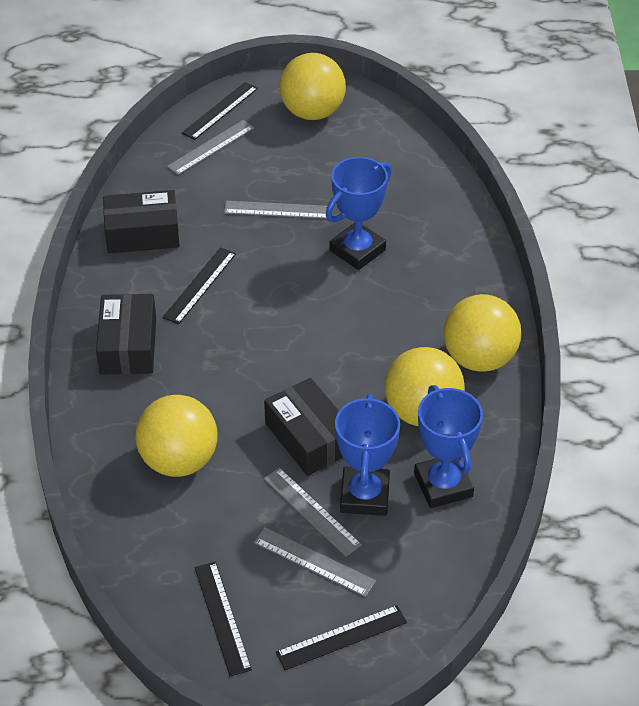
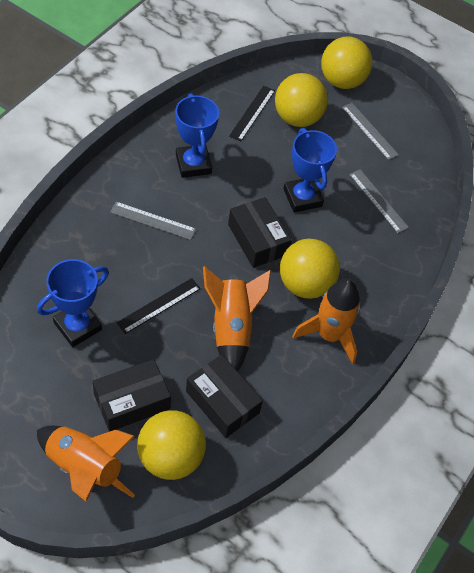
black ruler: [163,247,236,324] [182,82,258,140] [195,562,252,676] [276,605,407,670] = 4 -> [117,278,201,334] [229,86,275,141] = 2
grey ruler: [167,120,255,175] [224,201,327,219] [254,527,376,597] [264,468,362,557] = 4 -> [110,202,196,240] [342,103,399,160] [349,169,409,233] = 3
orange rocket: none = 0 -> [37,426,135,501] [203,266,271,371] [292,279,360,364] = 3

